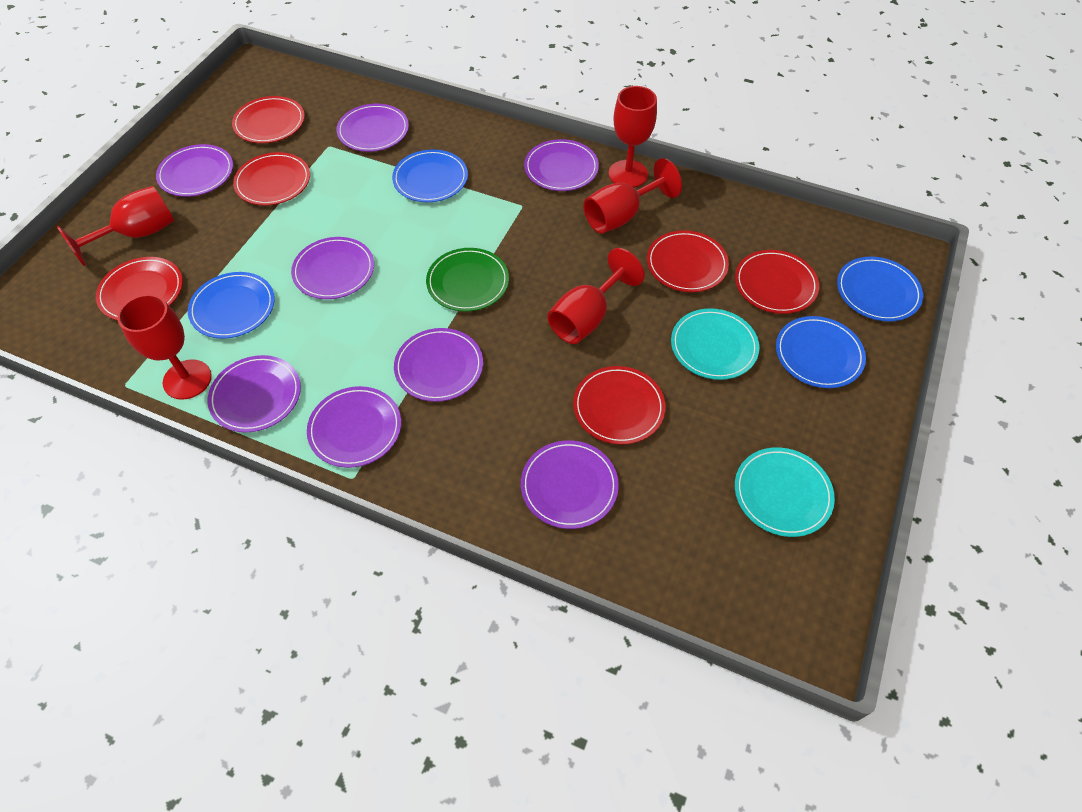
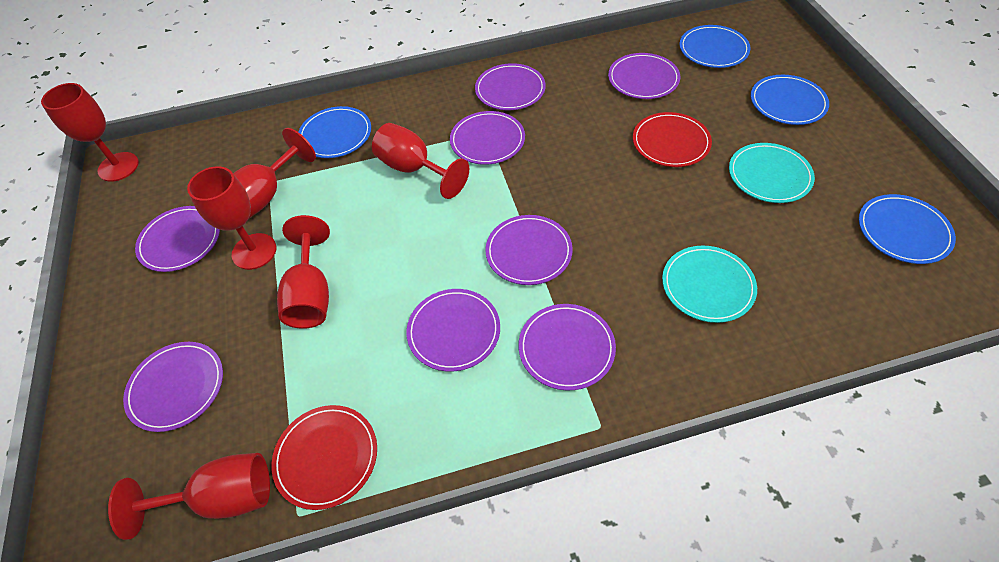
green plate: [426,248,509,312] = 1 -> none = 0
red goblet: [57,186,174,266] [117,294,212,400] [547,248,645,344] [584,158,682,234] [609,86,657,188] = 5 -> [41,83,139,182] [108,453,270,540] [187,166,276,270] [233,128,316,218] [277,215,330,329] [372,123,469,199] = 6
red plate: [96,257,183,320] [232,96,305,143] [233,152,310,205] [573,366,666,445] [647,230,729,292] [735,250,819,314] = 6 -> [271,405,377,510] [633,112,712,167] = 2

